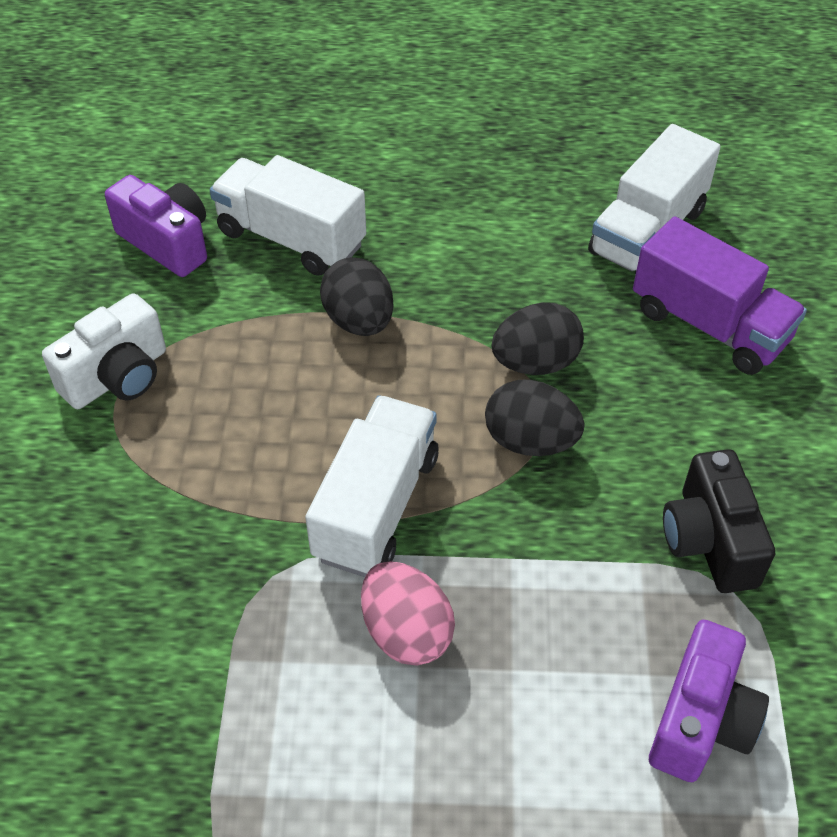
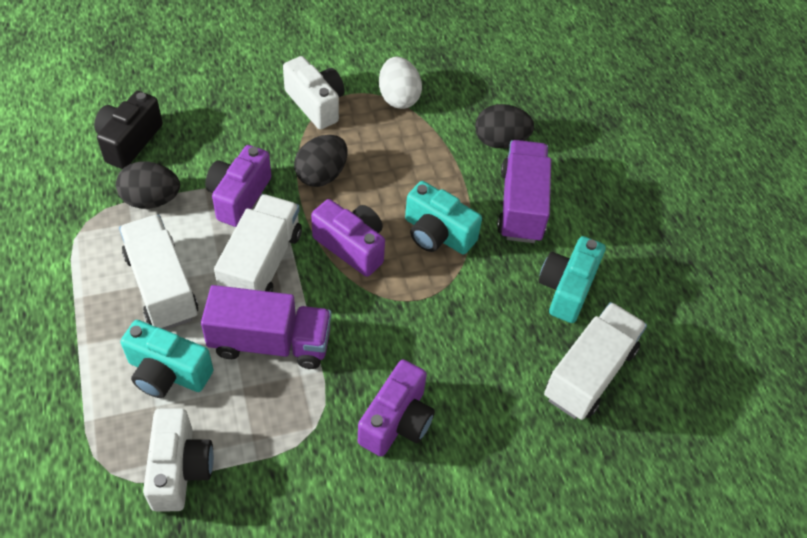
pink egg: [361,561,455,665] = 1 -> none = 0
purple camera: [105,175,207,277] [649,620,769,782] = 2 -> [205,145,271,227] [311,199,385,277] [358,360,435,457] = 3
purple truck: [633,216,807,375] = 1 -> [201,285,331,369] [497,140,551,243] = 2
turquoise camera: none = 0 -> [120,320,214,398] [405,181,482,255] [538,236,606,323] = 3
white camera: [42,293,166,409] = 1 -> [143,408,214,512] [283,56,345,130] = 2
white egg: none = 0 -> [379,57,422,109] = 1

